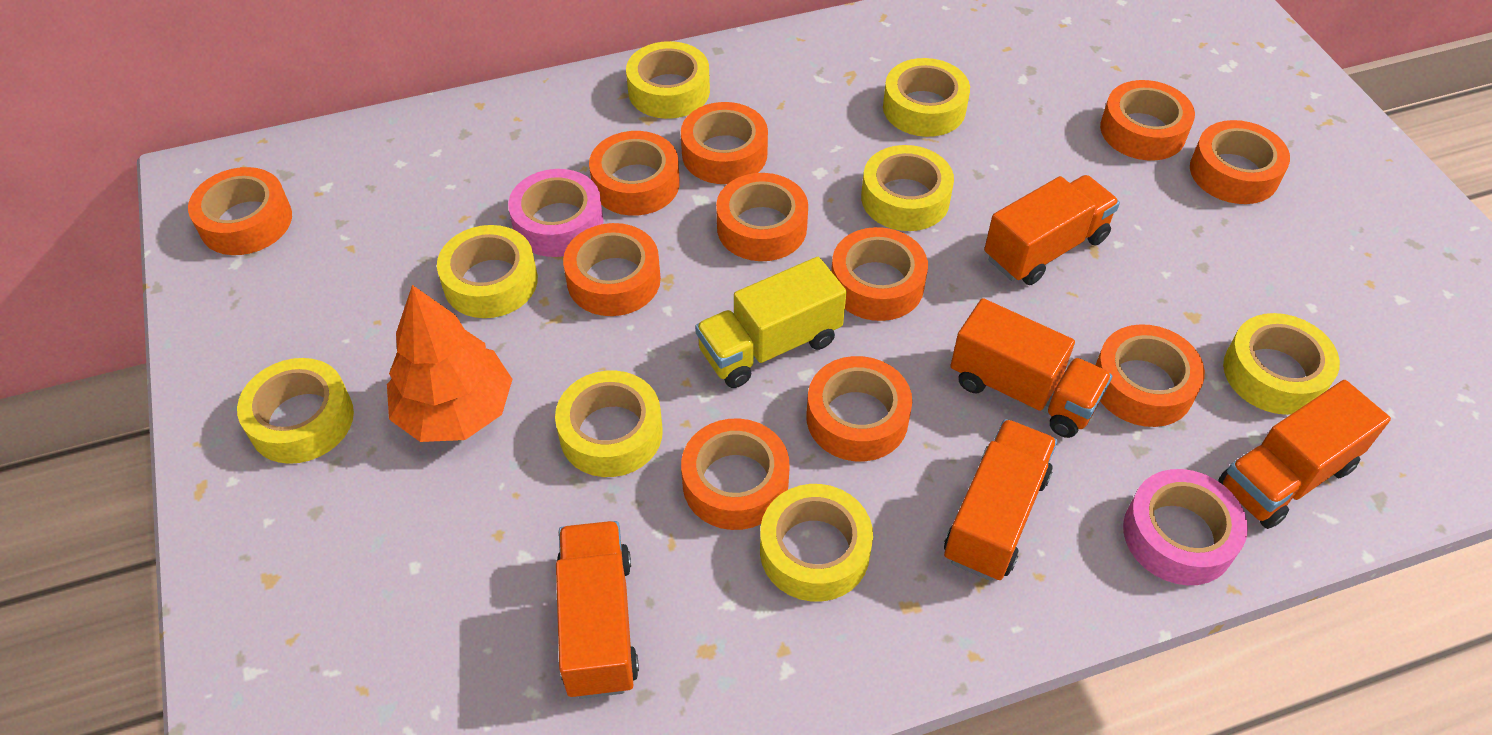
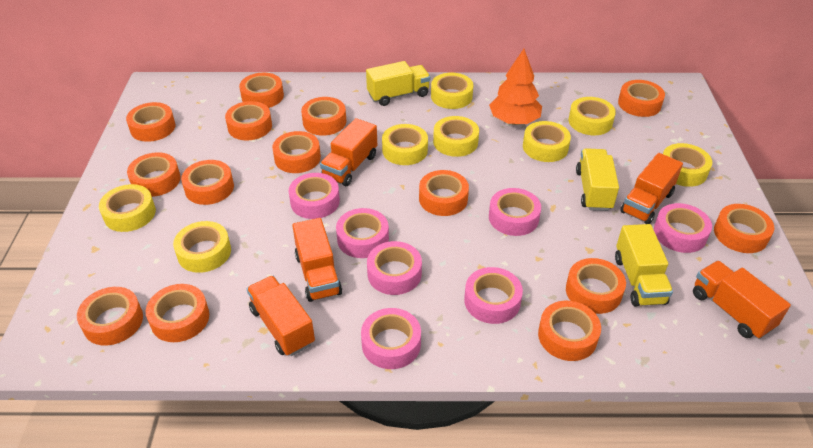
orange tape: [188,167,292,255] [563,223,661,316] [589,131,680,216] [681,102,768,184] [681,419,790,530] [716,173,808,261] [806,356,912,461] [831,227,928,321] [1096,324,1205,427] [1100,80,1195,161] [1190,120,1290,204] = 11 -> [77,287,143,345] [126,102,175,142] [127,152,180,197] [146,284,209,342] [181,160,234,205] [225,101,272,140] [239,73,284,108] [272,131,321,173] [301,97,346,136] [419,170,469,216] [538,301,601,361] [566,258,626,314] [618,80,665,117] [714,204,774,253] = 14
pink tape: [508,169,604,257] [1123,469,1248,585] = 2 -> [288,173,340,219] [336,208,389,258] [361,308,421,369] [367,241,422,295] [464,267,523,324] [489,188,541,236] [654,203,712,253] = 7
yellow truck: [695,257,847,388] = 1 -> [366,61,430,106] [576,148,619,211] [615,224,673,306] = 3

